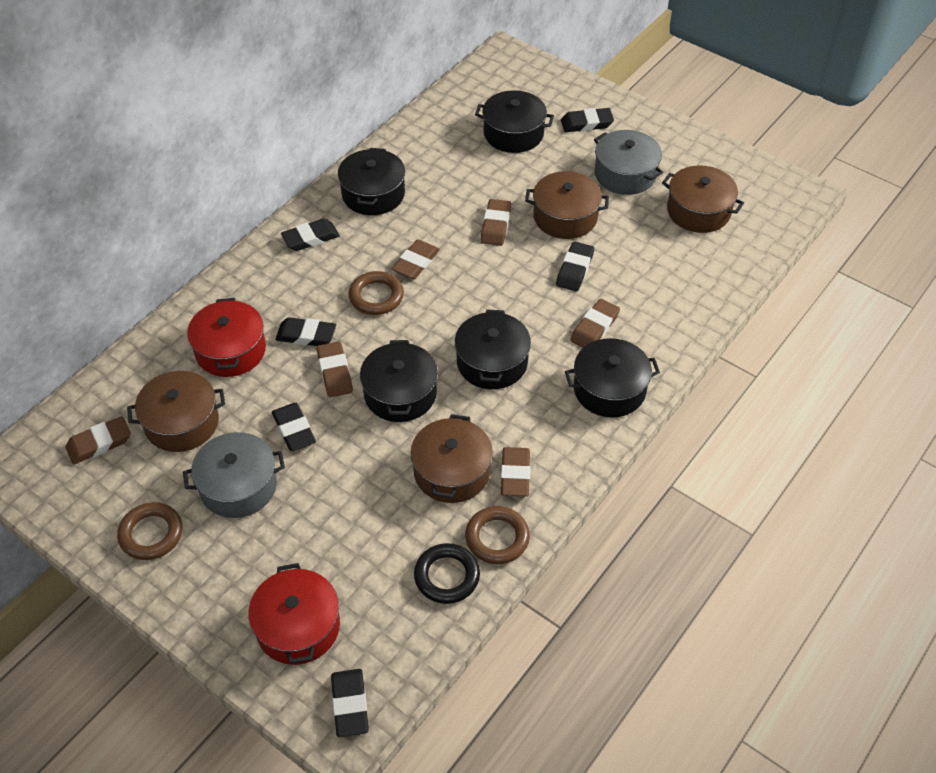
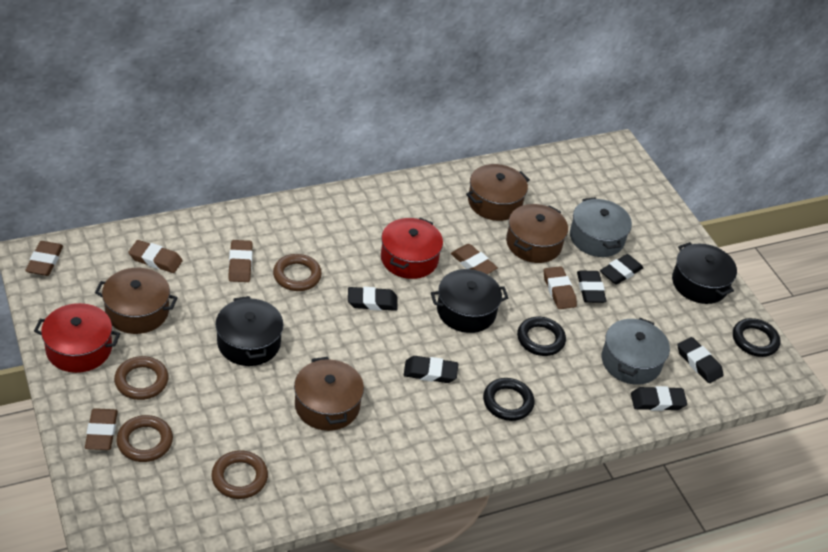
black pot: [338,148,405,215] [360,340,438,422] [455,309,531,389] [475,90,554,153] [565,338,660,418] = 5 -> [216,296,283,366] [431,269,508,333] [672,242,737,304] = 3
black ring: [414,543,480,604] = 1 -> [483,378,535,421] [517,317,566,356] [733,318,780,357] = 3
brown ring: [117,502,182,560] [348,271,404,315] [465,506,530,564] = 3 -> [114,356,168,400] [116,415,173,462] [211,450,268,499] [273,254,322,291] = 4

